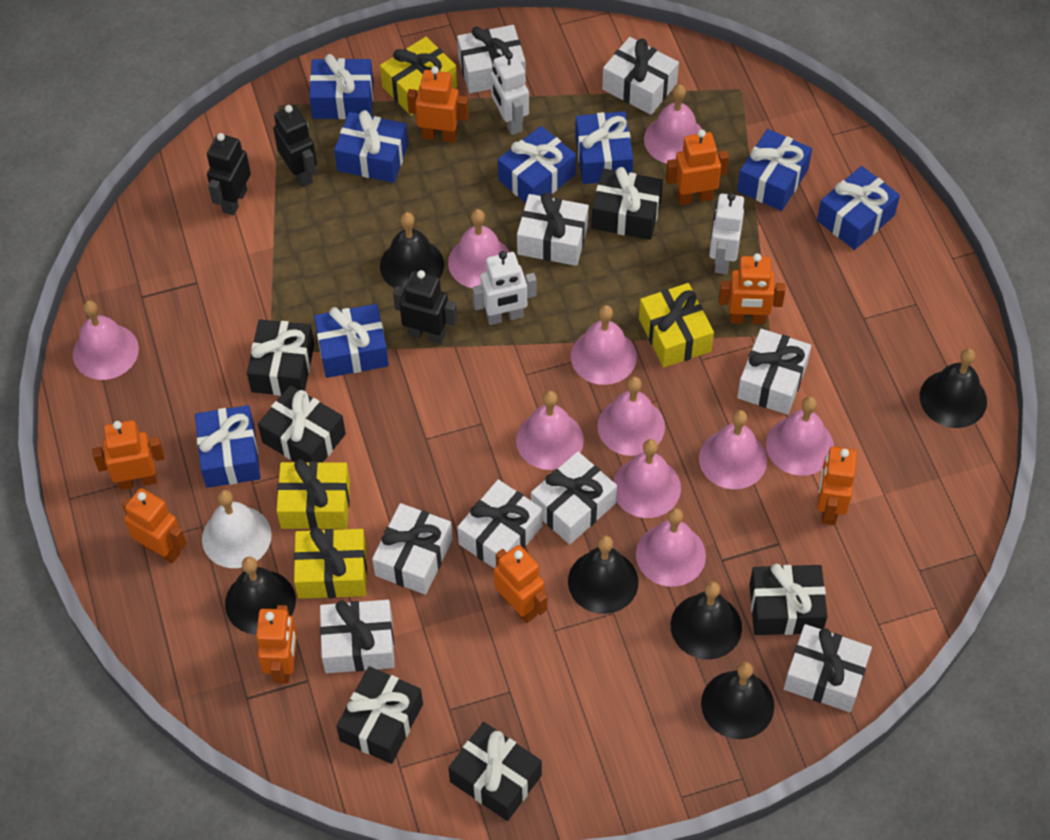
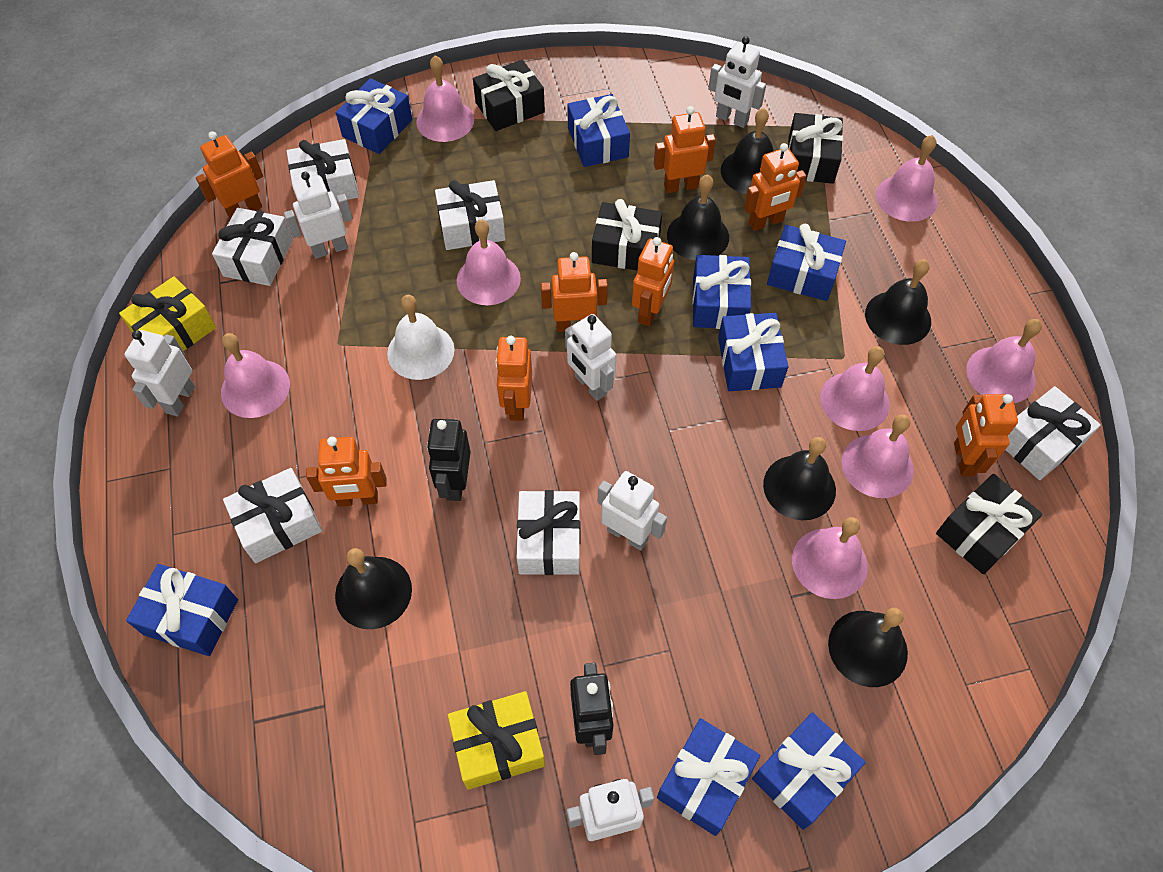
black gift: [247,319,314,396] [258,385,346,462] [336,666,423,764] [448,722,542,821] [591,167,663,240] [749,564,827,635] = 6 -> [473,60,545,131] [592,199,662,271] [788,113,843,184] [936,474,1043,574] = 4
black robot: [207,133,251,215] [273,105,317,187] [393,270,457,344] = 3 -> [427,419,470,501] [570,663,614,755] = 2
pink bell: [73,300,139,380] [448,209,509,288] [516,391,584,470] [571,305,637,385] [597,377,665,456] [613,439,681,518] [636,508,706,587] [644,84,702,164] [699,410,767,489] [766,396,834,476] = 10 -> [221,333,290,418] [416,55,474,142] [457,220,521,305] [792,517,868,599] [820,346,890,431] [841,414,914,498] [876,135,938,222] [966,319,1042,403] = 8
white gift: [320,600,395,673] [372,503,453,595] [457,25,526,93] [457,480,543,568] [517,193,589,266] [531,451,617,544] [602,37,679,115] [737,329,811,415] [784,624,872,712] = 9 -> [212,208,293,286] [223,468,322,563] [287,139,359,202] [435,180,505,250] [516,490,580,575] [1005,386,1101,480] = 6
white robot: [472,251,537,325] [491,51,529,135] [709,193,744,274] = 3 -> [125,330,195,416] [284,172,353,259] [565,314,616,401] [567,779,654,841] [598,471,667,551] [708,36,766,128] = 6
yellow gift: [276,459,350,530] [294,528,367,599] [380,37,457,116] [639,283,714,368] = 4 -> [119,276,216,351] [448,691,545,790] = 2

